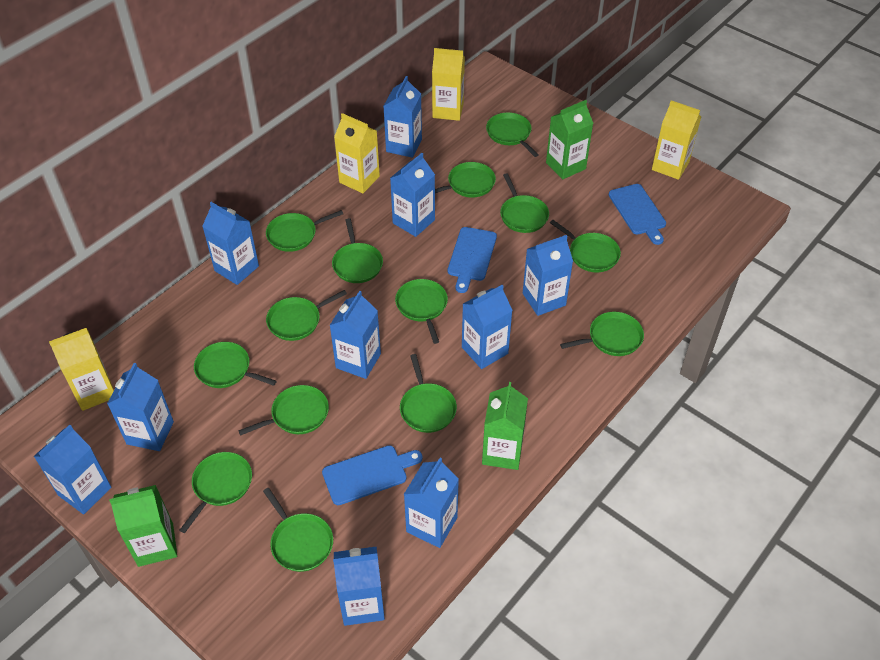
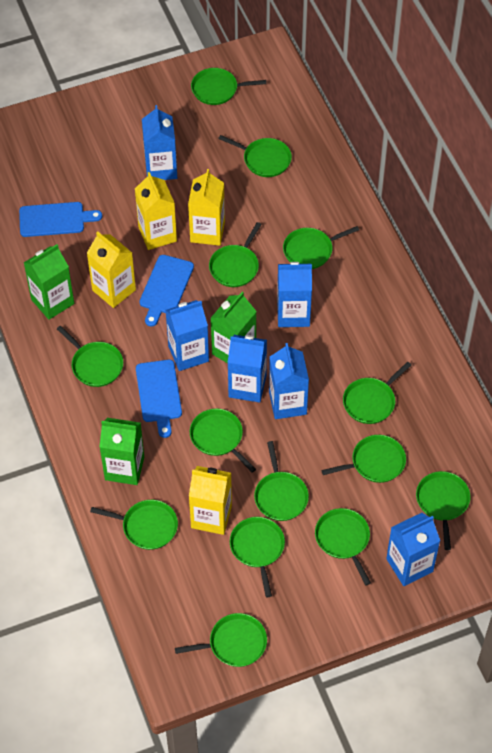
blue carton: [34,425,111,514] [107,363,174,451] [202,202,259,285] [330,291,381,379] [333,546,385,626] [384,76,422,158] [390,153,435,237] [404,458,459,548] [462,285,513,369] [523,235,573,316] = 10 -> [142,105,177,180] [165,300,209,371] [228,335,267,403] [269,343,309,419] [277,262,312,327] [386,513,440,586] = 6

